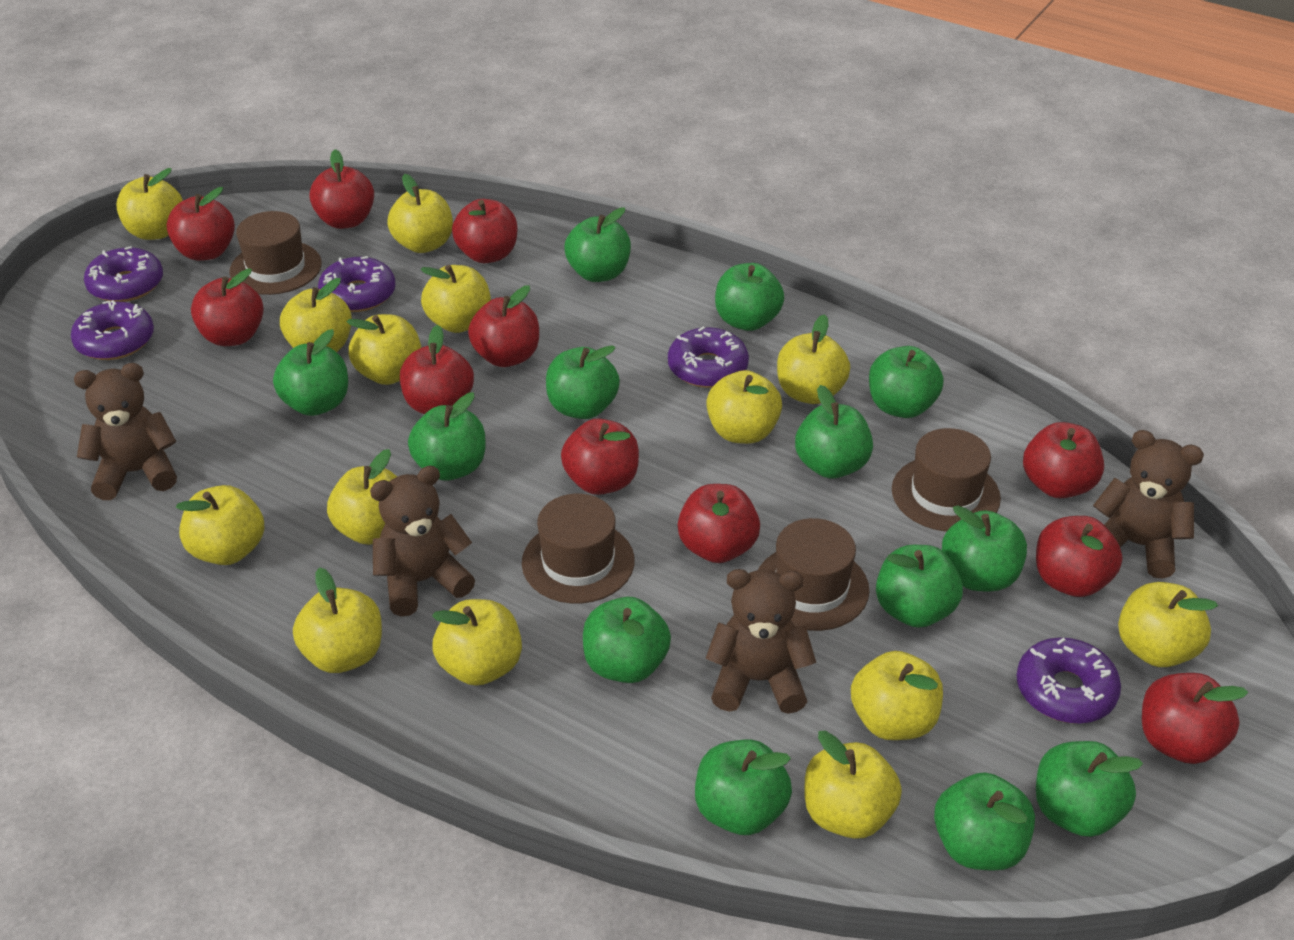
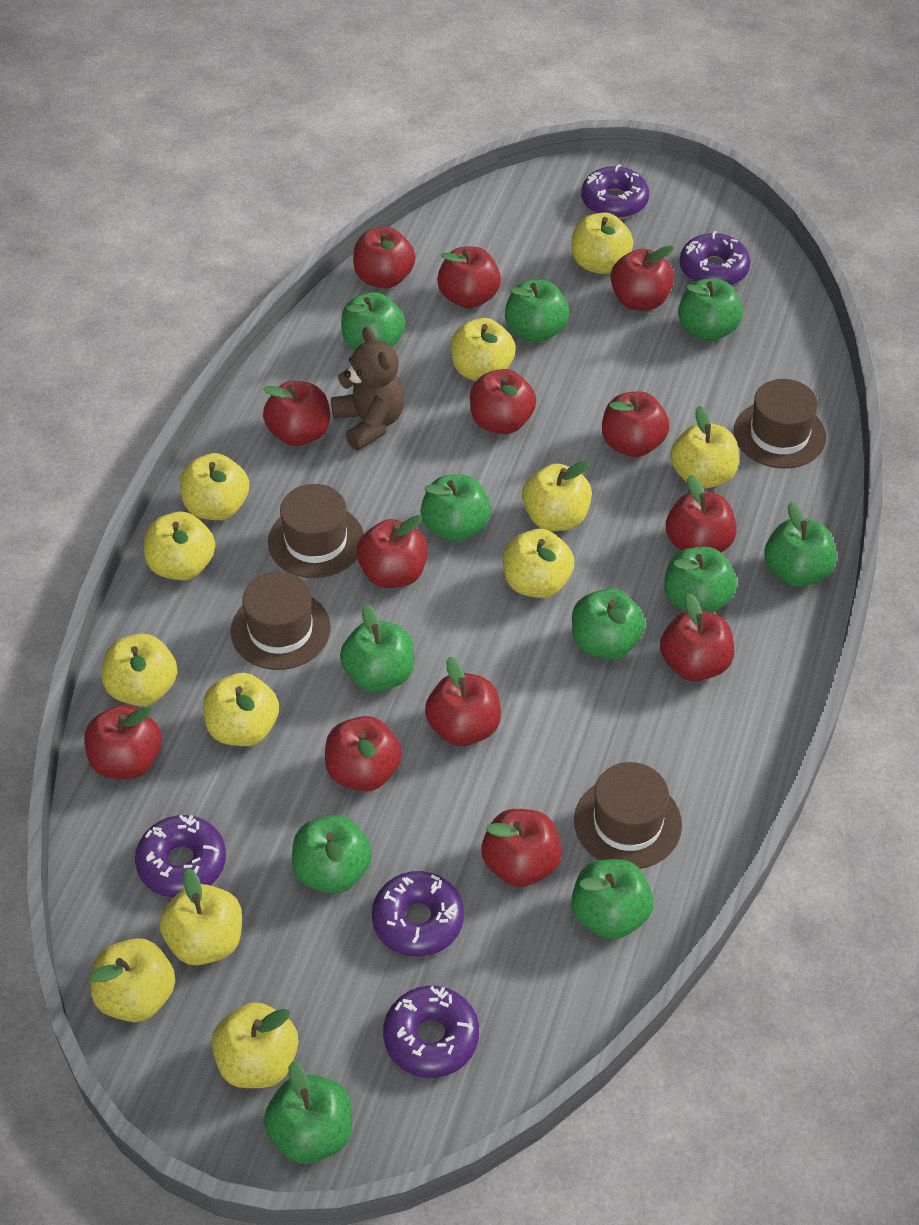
brown teddy bear: [74,363,177,500] [370,466,475,617] [706,569,816,714] [1093,430,1204,579] = 4 -> [331,327,405,451] = 1
green apple: [273,329,348,416] [408,393,486,480] [546,345,620,419] [564,207,631,282] [583,597,671,683] [695,740,792,835] [715,263,784,331] [795,385,873,478] [869,346,944,418] [876,545,963,628] [934,772,1035,871] [942,505,1027,591] [1036,741,1143,837] = 13 -> [264,1061,352,1164] [292,815,372,894] [340,603,414,692] [341,292,405,350] [420,474,491,542] [505,280,569,343] [571,859,654,939] [572,588,645,660] [664,547,737,613] [678,279,743,342] [764,502,837,587] = 11
red apple: [167,187,235,261] [191,268,264,346] [309,149,374,229] [400,325,474,414] [452,199,517,263] [468,285,539,367] [561,419,639,495] [678,484,760,563] [1023,422,1104,498] [1036,516,1123,597] [1142,673,1248,764] = 11 -> [84,705,162,779] [263,381,330,446] [325,716,402,791] [353,227,415,289] [356,515,428,588] [425,657,501,746] [437,247,501,309] [470,369,536,434] [481,809,562,887] [602,392,669,457] [611,246,674,311] [660,593,734,681] [666,475,737,552] = 13
yellow apple: [116,168,183,240] [176,485,264,565] [280,278,352,352] [293,567,382,673] [327,449,397,545] [347,314,421,385] [387,174,453,253] [420,265,491,333] [432,599,522,686] [706,370,782,444] [777,314,850,404] [804,731,902,839] [851,651,943,740] [1118,582,1218,667] = 14 -> [90,938,175,1022] [102,634,177,706] [144,512,215,581] [160,868,242,965] [180,453,249,520] [203,673,279,746] [212,1002,298,1088] [451,318,516,381] [503,529,574,598] [522,461,592,531] [572,212,634,274] [670,405,739,489] = 12

